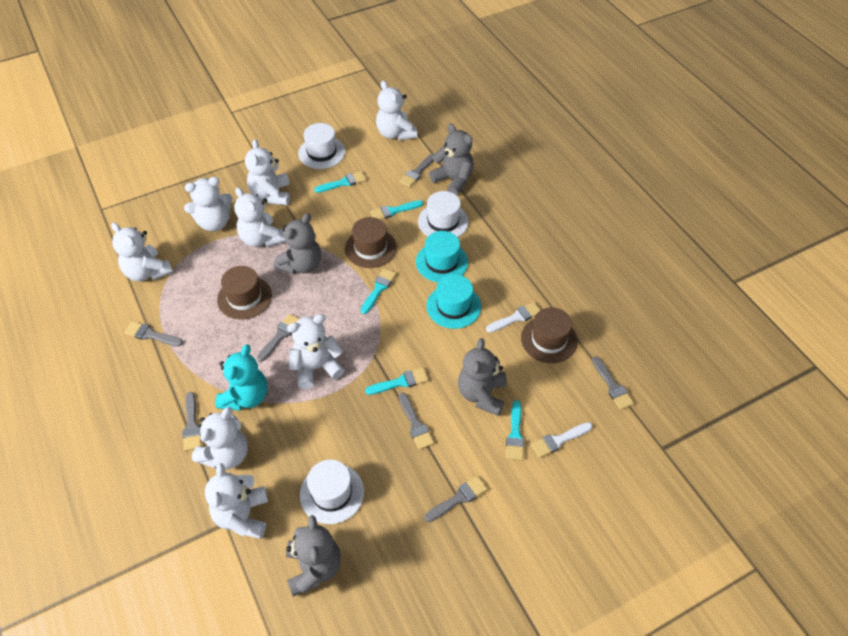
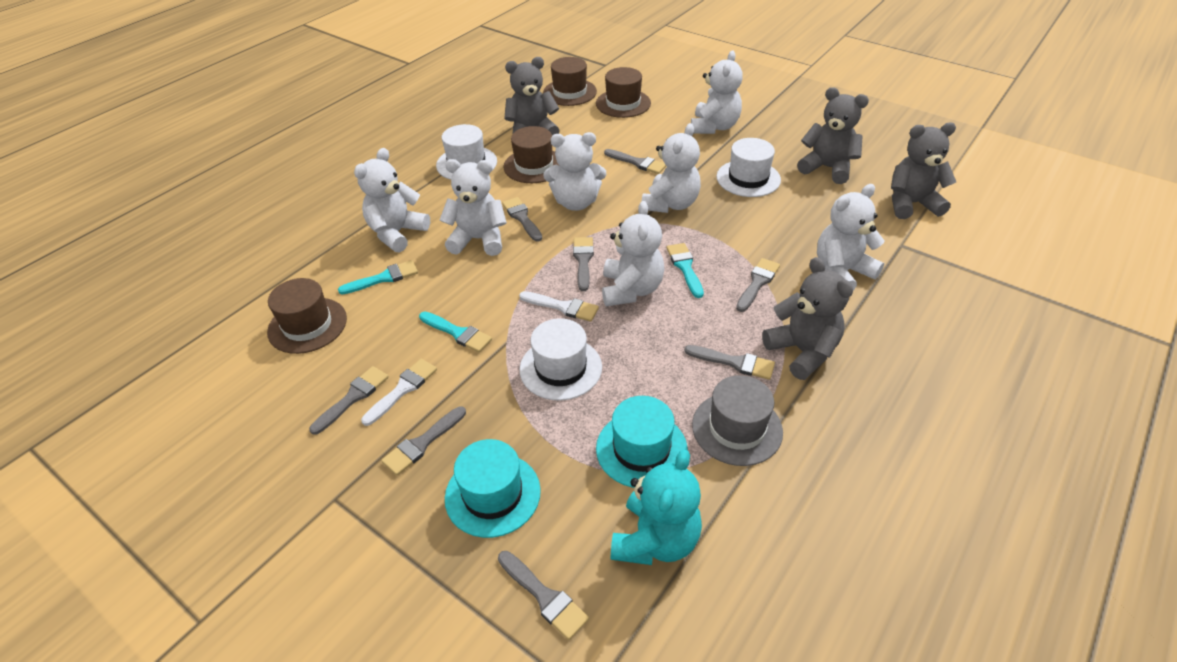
brown hat: [217,266,272,319] [345,217,397,268] [521,307,578,363] = 3 -> [267,278,347,354] [503,126,559,183] [543,57,597,106] [596,67,651,118] = 4
grey brush: [124,321,183,346] [182,392,201,451] [257,314,299,362] [399,154,435,187] [399,393,434,450] [425,476,487,522] [592,356,634,410] = 7 -> [309,366,389,435] [381,406,466,476] [498,551,589,640] [502,197,542,242] [573,237,594,291] [604,149,666,174] [684,345,775,380] [736,258,780,312] = 8
grey hat: none = 0 -> [692,375,783,466] = 1
turquoise brush: [314,171,366,193] [361,268,396,314] [365,367,428,395] [370,200,423,220] [506,400,524,460] = 5 -> [338,260,418,294] [419,311,492,353] [667,243,704,298] = 3
white teddy bear: [111,223,173,281] [184,177,233,232] [192,407,248,469] [205,463,268,539] [234,187,285,247] [245,139,290,205] [287,314,345,389] [376,80,417,141] = 8 -> [354,148,430,252] [440,159,507,256] [544,132,606,211] [602,201,664,306] [641,123,701,213] [691,51,743,134] [817,184,884,291] = 7

